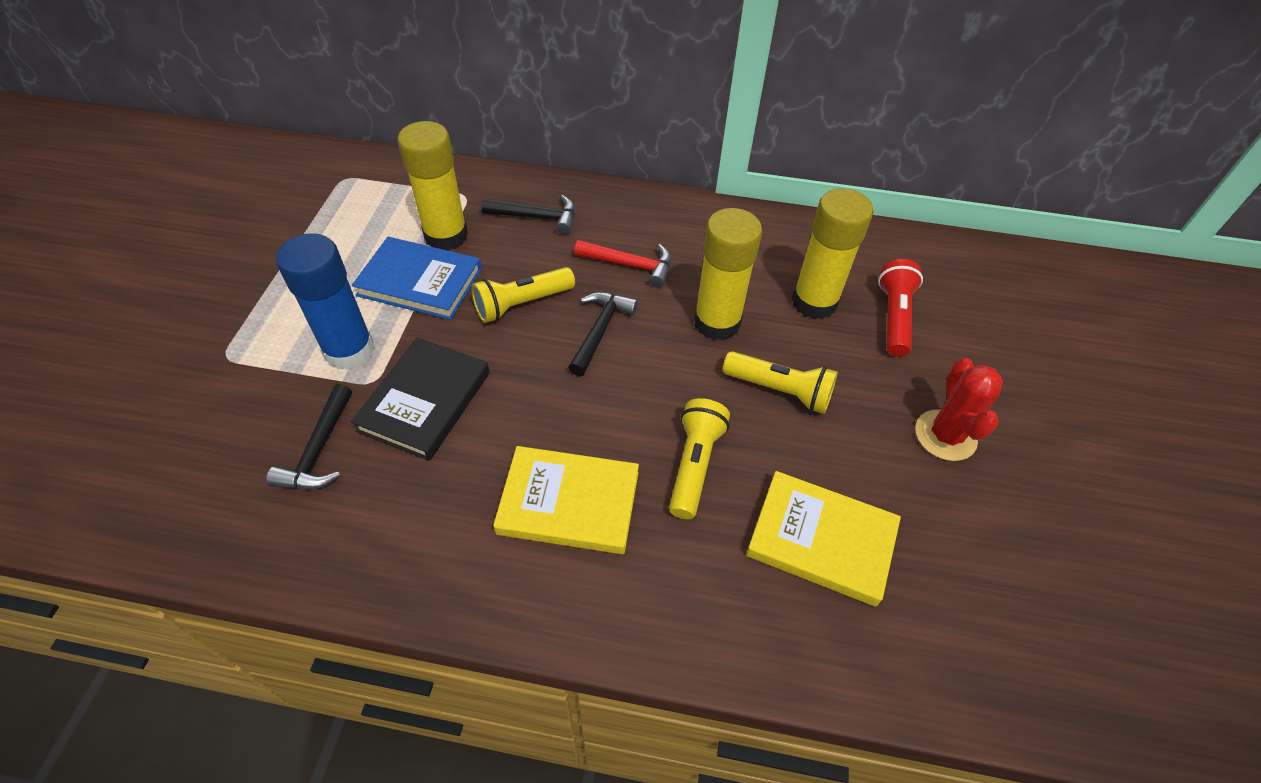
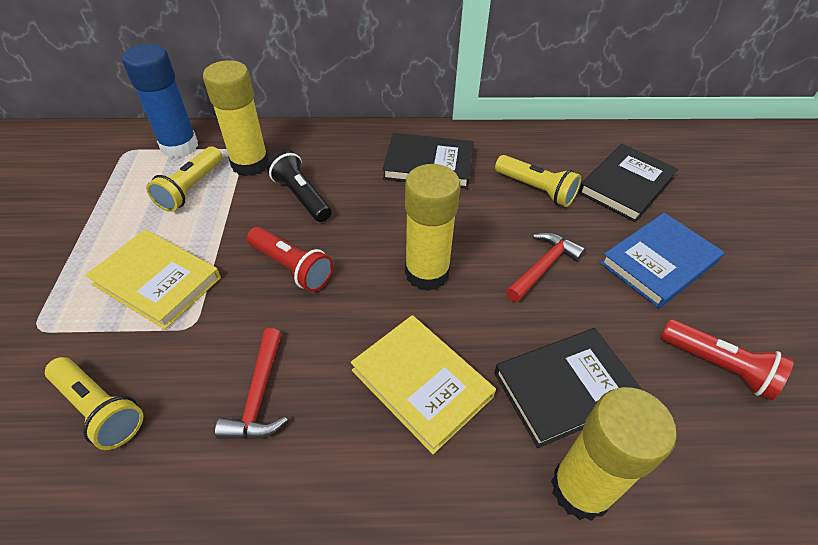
black book: [351,337,490,461] = 1 -> [383,133,474,189] [494,328,642,448] [578,144,678,222] = 3
black flashlight: none = 0 -> [266,149,332,222] = 1
black hammer: [266,384,352,489] [482,195,575,235] [568,292,638,376] = 3 -> none = 0
red cactus: [915,358,1003,461] = 1 -> none = 0
red flashlight: [878,259,923,357] = 1 -> [247,227,333,292] [660,319,794,400] = 2
red hammer: [574,240,671,288] = 1 -> [215,328,288,439] [506,232,586,302] = 2

